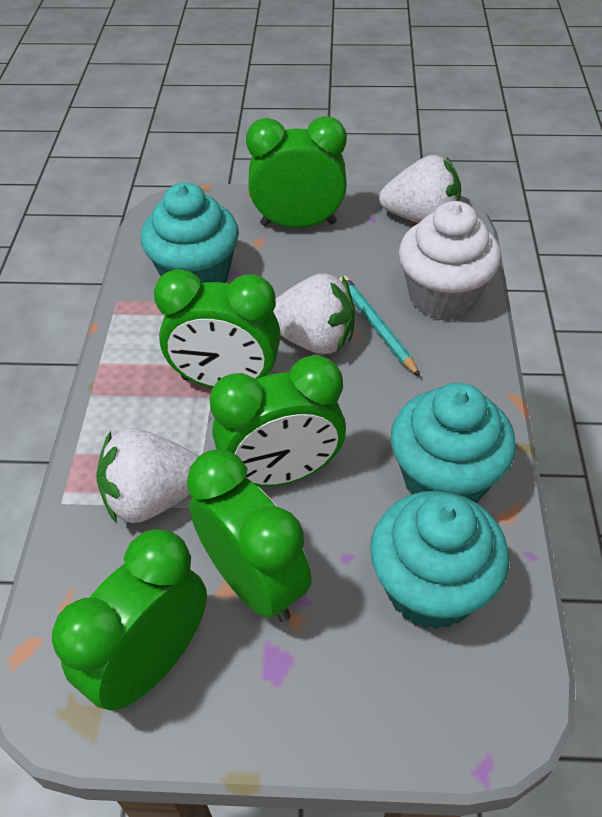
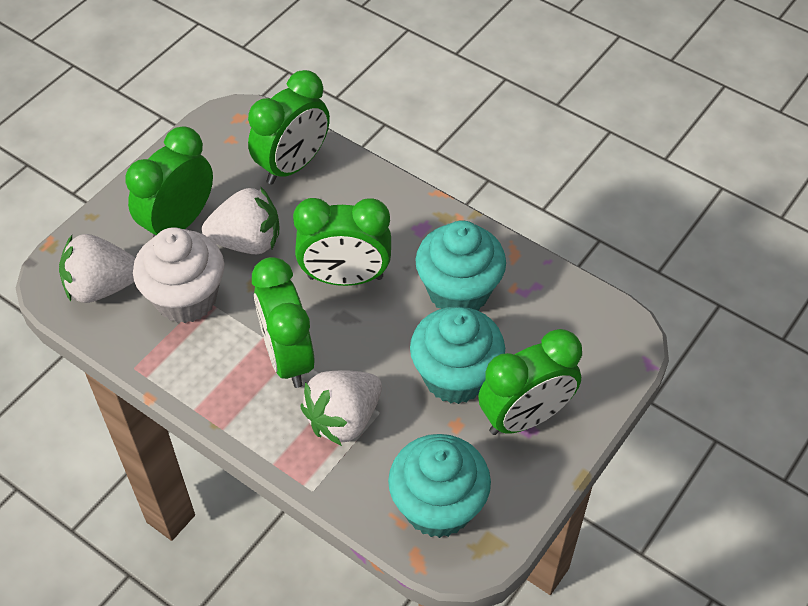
turquoise pencil: [339,276,420,377] = 1 -> none = 0

